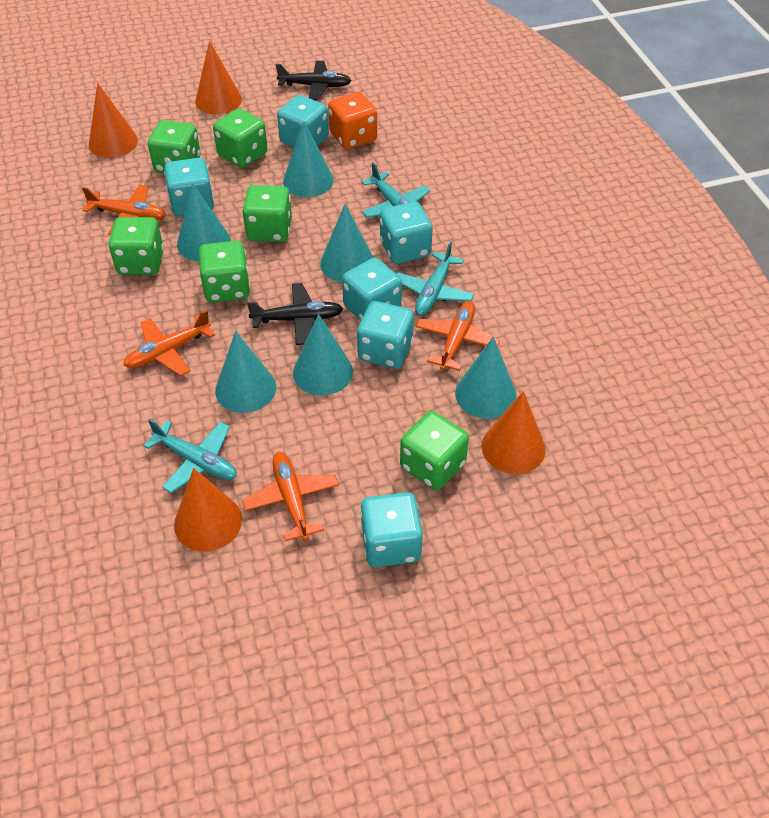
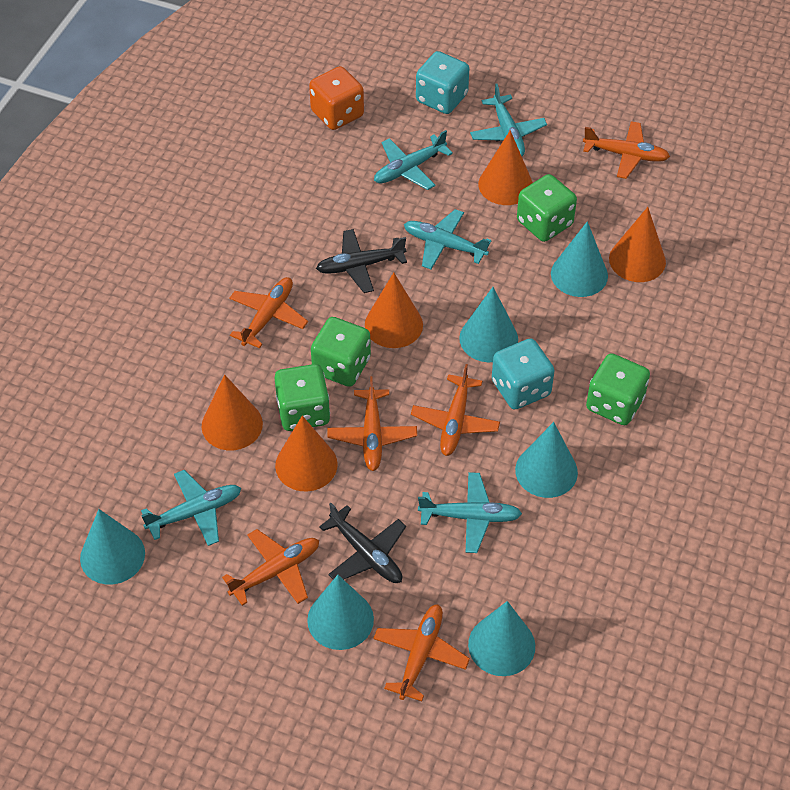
green dice: [109,217,164,275] [148,120,200,173] [199,241,250,303] [213,108,268,168] [242,185,292,242] [400,411,469,490] = 6 -> [275,364,330,431] [311,317,371,387] [517,174,577,242] [586,353,650,425] = 4
orange cone: [89,83,138,158] [174,468,242,552] [195,41,242,115] [482,391,546,474] = 4 -> [202,374,263,450] [275,416,338,492] [365,273,423,348] [478,130,533,205] [609,207,666,282] = 5
orange plane: [82,185,166,235] [123,310,215,376] [242,452,339,541] [416,301,500,371] = 4 -> [222,529,319,606] [229,277,308,348] [328,376,417,471] [373,604,470,701] [411,364,500,456] [583,121,670,179] = 6
turquoise dice: [164,158,214,216] [277,95,329,148] [342,258,402,320] [357,301,414,369] [360,492,423,567] [380,201,433,264] = 6 -> [416,51,469,114] [492,338,555,409] = 2
turquoise plane: [143,419,237,493] [362,162,430,218] [397,241,474,316] = 3 -> [141,470,241,546] [374,130,453,190] [404,209,492,269] [418,472,522,553] [470,83,547,156] = 5

